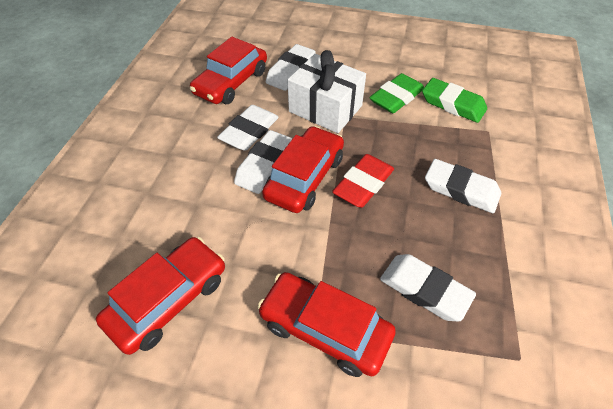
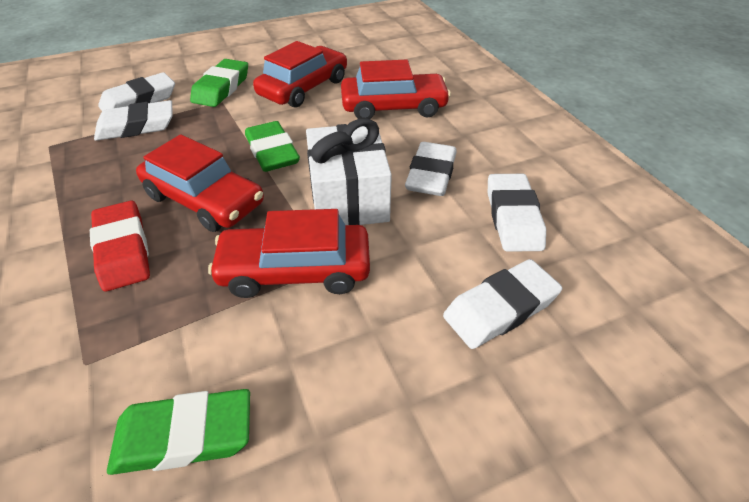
green eraser: [369,73,424,113] [422,78,487,123] = 2 -> [107,389,250,475] [190,59,248,107] [245,121,300,172] = 3

